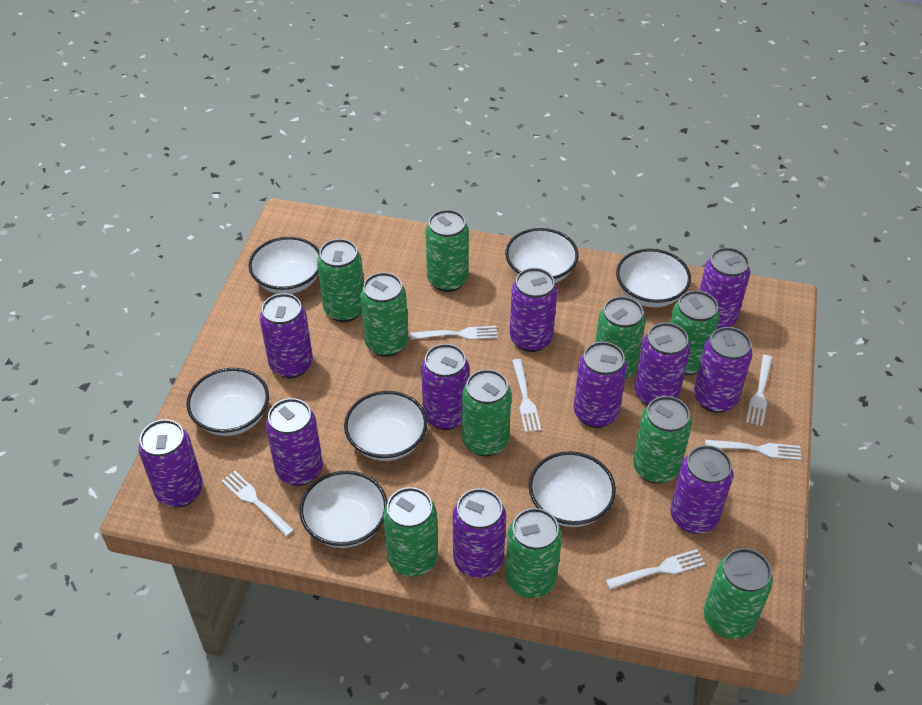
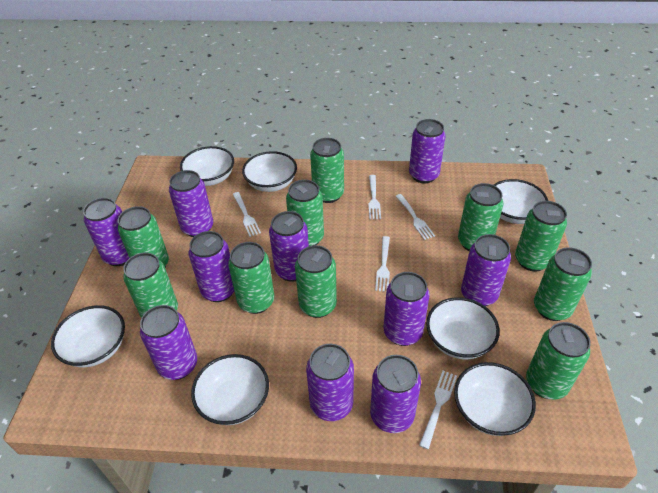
purple can: [139,419,203,508] [260,293,313,378] [266,398,323,486] [421,344,470,430] [453,488,506,578] [510,268,557,352] [574,341,627,428] [634,322,690,406] [670,445,733,534] [694,327,752,413] [699,247,750,329] = 11 -> [83,198,129,266] [140,305,197,380] [169,170,213,237] [189,231,234,302] [269,211,309,282] [306,344,354,421] [370,355,421,433] [384,272,430,346] [409,119,446,183] [461,234,511,306] = 10
white fork: [222,471,294,537] [410,326,498,340] [512,359,541,433] [606,549,705,590] [705,440,801,461] [746,355,772,427] = 6 -> [233,192,261,237] [368,175,381,219] [375,236,390,292] [396,194,435,240] [419,371,457,449] = 5

